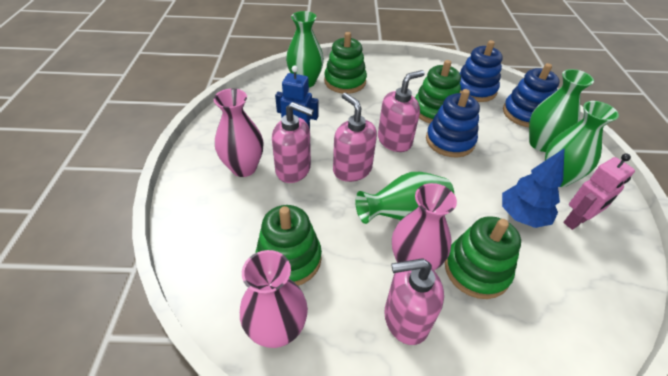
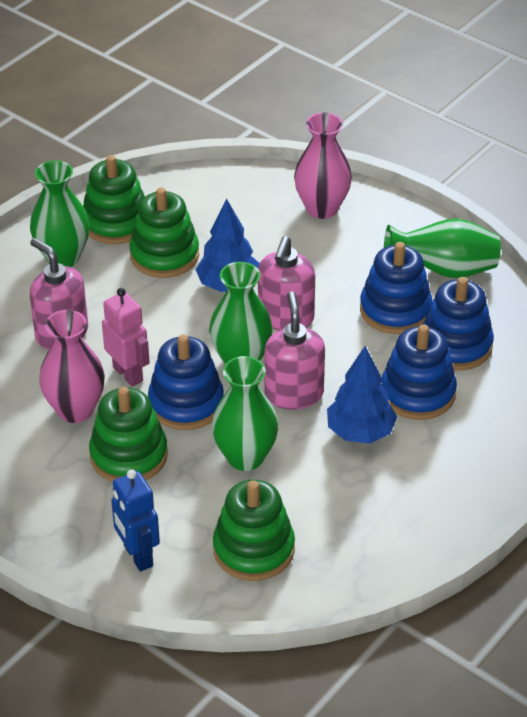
blue stacking toy: [426,89,480,157] [460,40,503,102] [503,63,560,127] = 3 -> [148,334,224,430] [360,242,432,334] [381,324,457,420] [423,277,494,371] = 4
blue tree: [502,148,565,228] = 1 -> [195,199,260,292] [327,346,397,444] = 2
pink soap dispenser: [272,102,314,183] [333,93,377,182] [378,70,425,152] [384,258,444,345] = 4 -> [30,238,88,350] [258,236,315,330] [264,291,325,410] = 3
pink vase: [213,89,263,177] [240,250,308,348] [392,183,457,270] = 3 -> [39,310,105,423] [294,112,352,219] = 2

